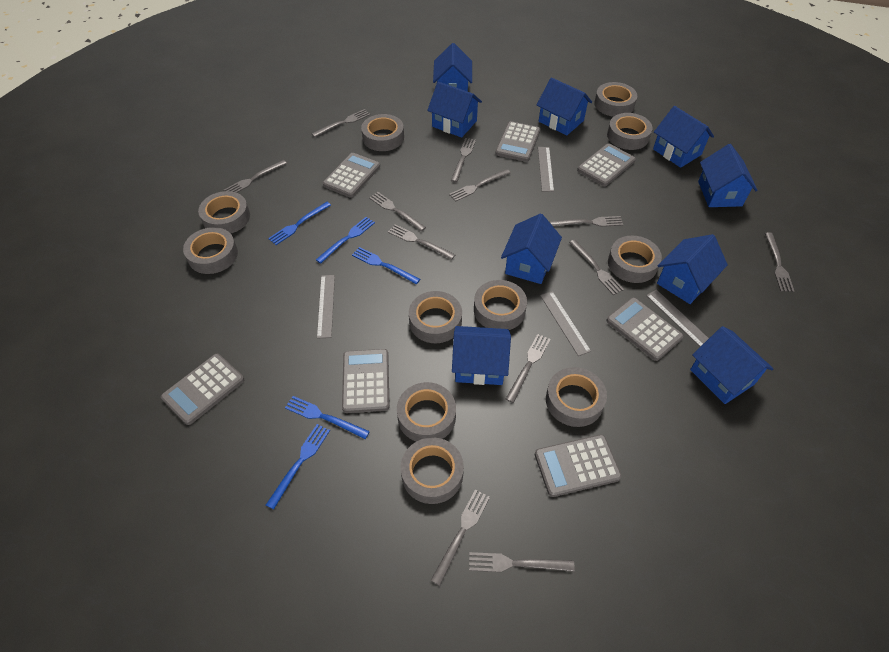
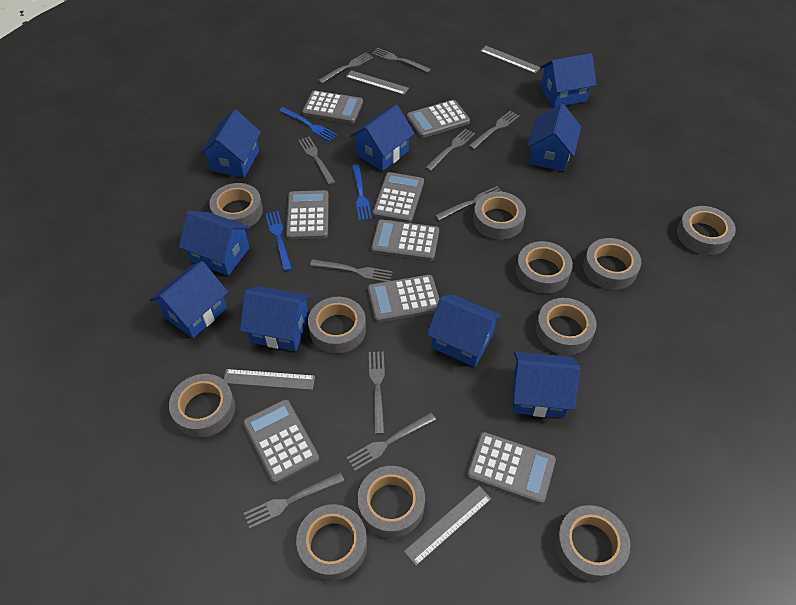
blue fork: [266,424,330,510] [268,202,331,245] [285,396,370,439] [316,217,375,263] [352,247,420,284] = 5 -> [265,211,292,271] [279,107,337,142] [352,164,372,221] = 3
grey calculator: [161,354,244,425] [323,153,380,198] [342,349,390,413] [495,121,540,162] [535,435,622,497] [577,143,636,186] [606,298,683,361] = 7 -> [243,400,319,484] [286,190,329,240] [302,90,363,124] [368,275,439,322] [371,219,439,261] [372,172,424,223] [407,100,470,138] [467,432,556,504] = 8
grey fork: [224,160,287,193] [312,109,370,137] [369,192,426,231] [388,224,455,260] [430,489,490,586] [449,169,511,202] [451,138,476,182] [469,552,575,572] [506,334,551,403] [550,216,623,227] [569,239,624,295] [765,232,794,292] = 12 -> [244,472,344,529] [298,137,335,185] [310,259,393,282] [318,53,373,83] [346,412,436,471] [369,351,385,434] [372,48,431,73] [425,128,475,171] [435,186,503,220] [469,111,519,149] = 10

